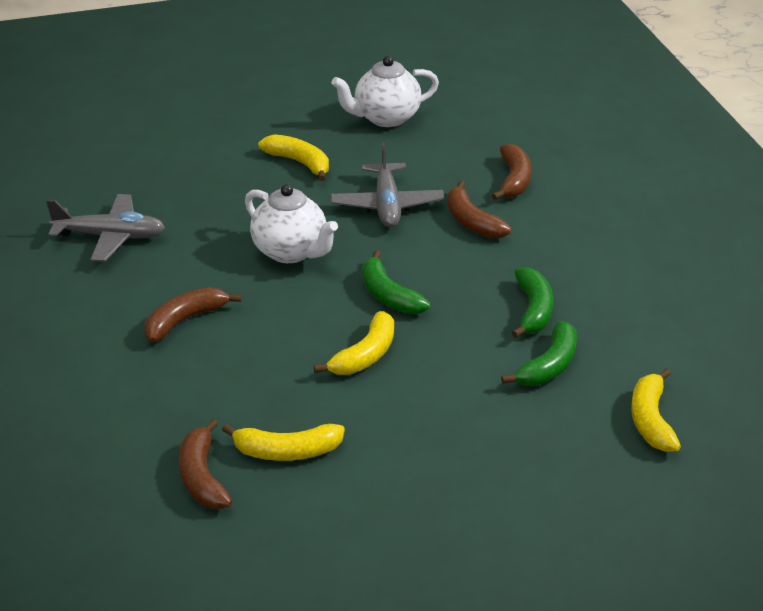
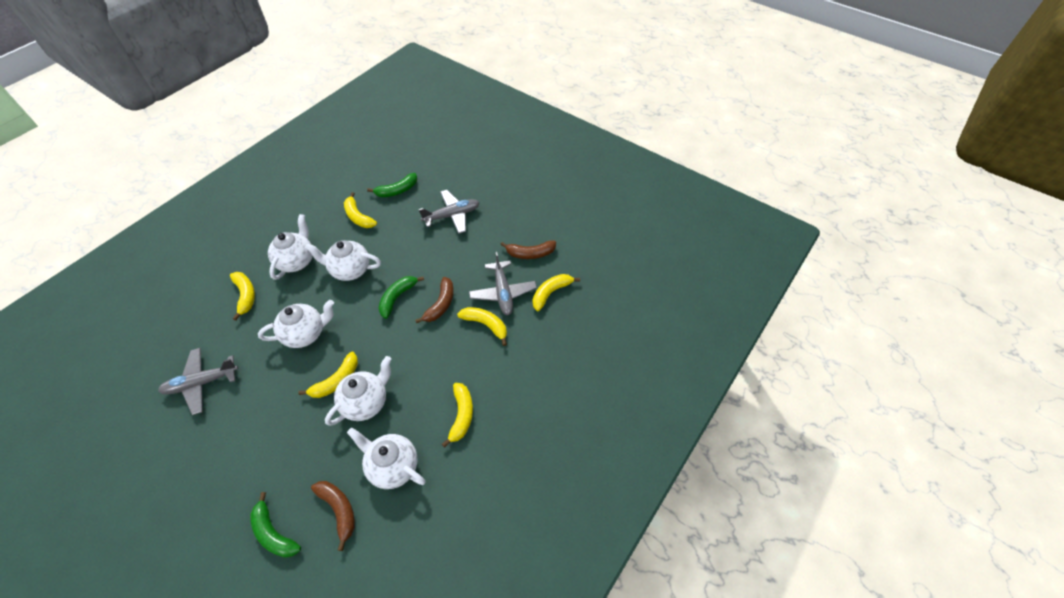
brown banana: [145,287,242,342] [179,419,232,509] [447,181,511,239] [492,143,531,200] = 4 -> [311,481,355,551] [415,277,454,324] [500,240,556,259] = 3
grey plane: [46,194,165,262] [330,142,445,228] = 2 -> [158,348,238,415] [419,190,480,234] [469,252,537,315] = 3
white teapot: [245,184,338,263] [331,56,439,127] = 2 -> [258,300,334,348] [268,214,313,280] [305,240,381,281] [325,356,391,426] [347,428,425,489] = 5
yellow banana: [222,424,345,461] [258,134,329,181] [314,311,394,375] [631,368,681,452] = 4 -> [230,272,255,321] [298,352,358,398] [344,192,377,228] [442,383,473,448] [457,307,507,346] [533,274,580,311] = 6

